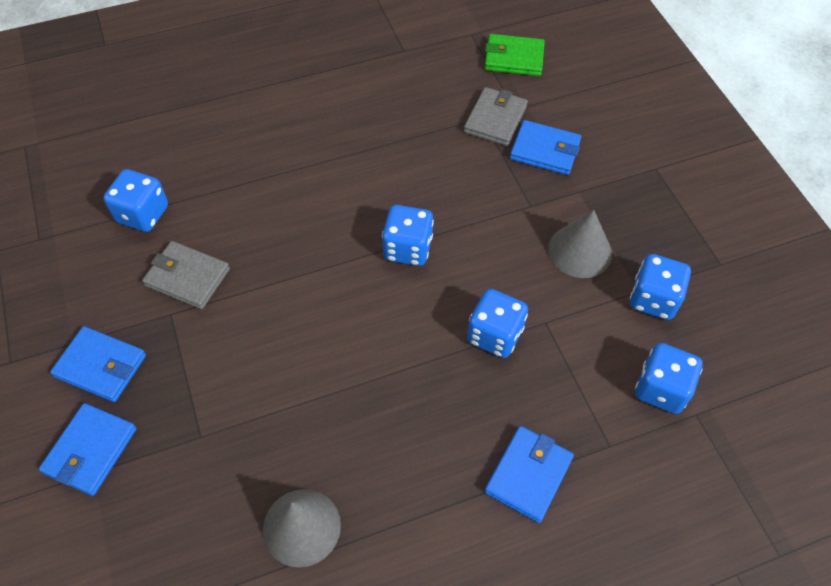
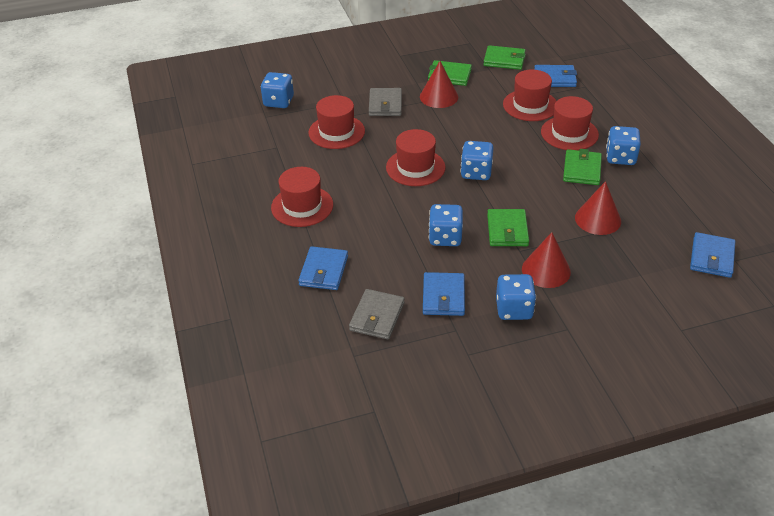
green wallet: [485,34,545,76] = 1 -> [428,60,472,86] [483,45,526,70] [487,209,529,246] [563,149,602,185] = 4
grey cone: [263,489,341,568] [548,210,612,278] = 2 -> none = 0
red cone: none = 0 -> [420,61,458,108] [522,232,571,288] [575,181,621,235] = 3
red hat: none = 0 -> [271,167,333,227] [308,95,365,149] [386,129,446,186] [503,69,556,121] [541,96,599,150] = 5

